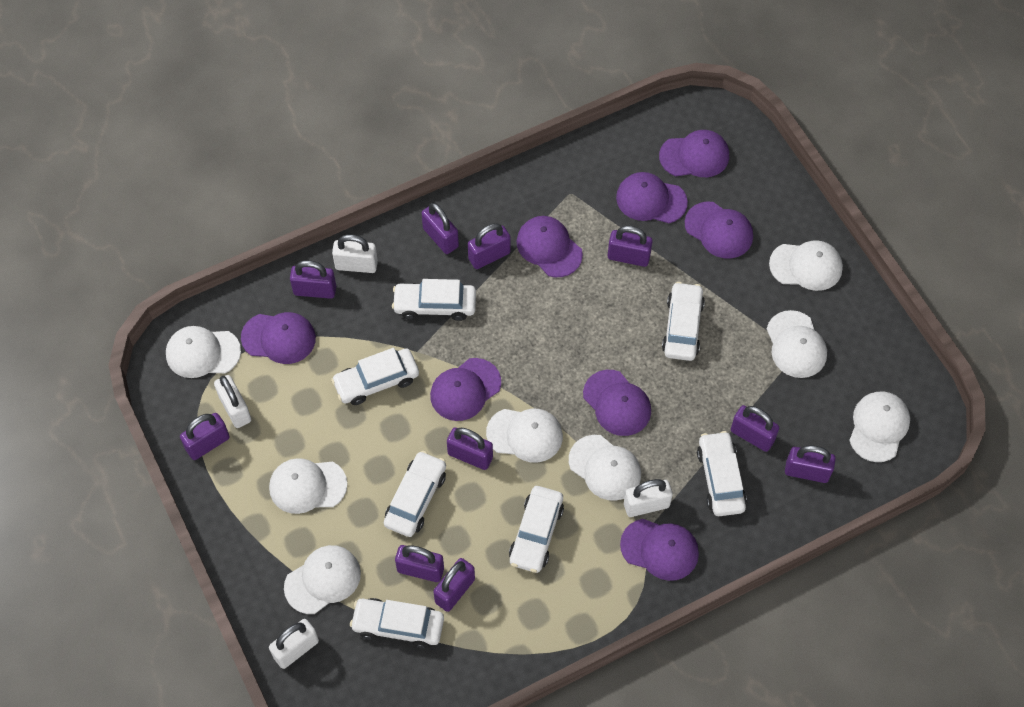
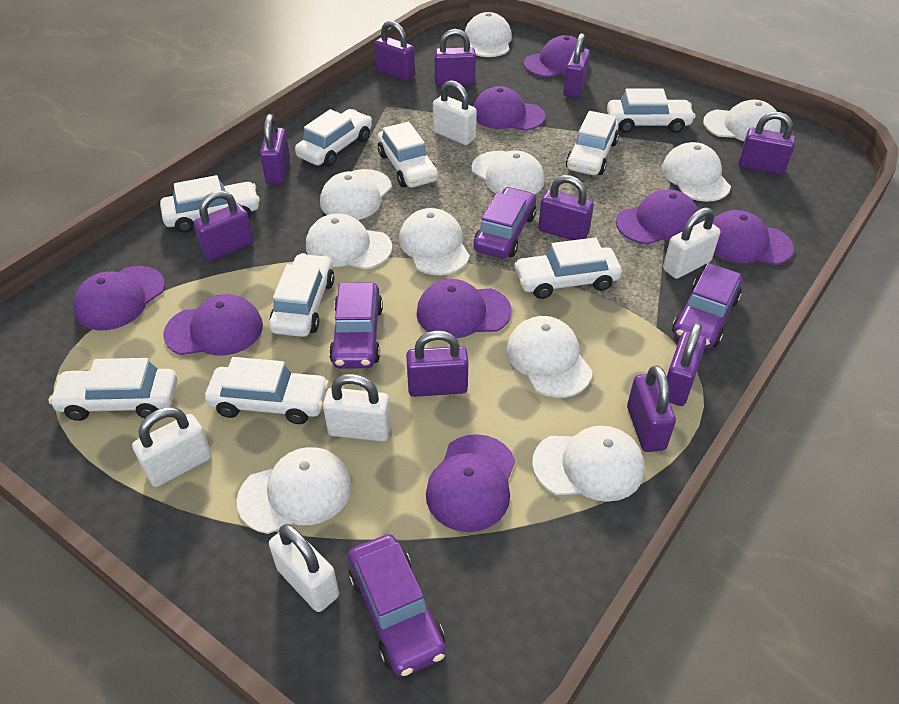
purple car: none = 0 -> [329,282,383,369] [348,534,446,677] [474,187,536,258] [672,263,742,349] = 4
white cap: [166,326,241,378] [269,458,347,514] [284,545,361,614] [486,409,563,463] [569,435,641,501] [767,310,827,378] [769,240,843,291] [849,392,910,462] = 8 -> [236,447,352,534] [306,213,392,269] [320,169,392,220] [399,208,470,275] [465,12,512,57] [471,150,545,194] [506,316,592,398] [532,426,644,502] [661,142,731,202] [703,100,781,141] = 10
white car: [331,348,419,405] [350,598,444,649] [384,451,446,537] [392,279,476,321] [509,486,564,573] [662,282,705,361] [697,431,747,516] = 7 -> [49,358,177,421] [160,175,260,233] [205,357,329,424] [269,253,335,337] [295,109,372,167] [377,122,438,187] [514,237,622,299] [566,111,619,175] [607,88,695,133] = 9
white padlock: [214,375,251,428] [269,619,319,669] [332,234,378,273] [624,479,673,517] = 4 -> [132,407,212,487] [269,524,339,612] [323,374,391,442] [433,80,477,145] [663,207,720,279] = 5

